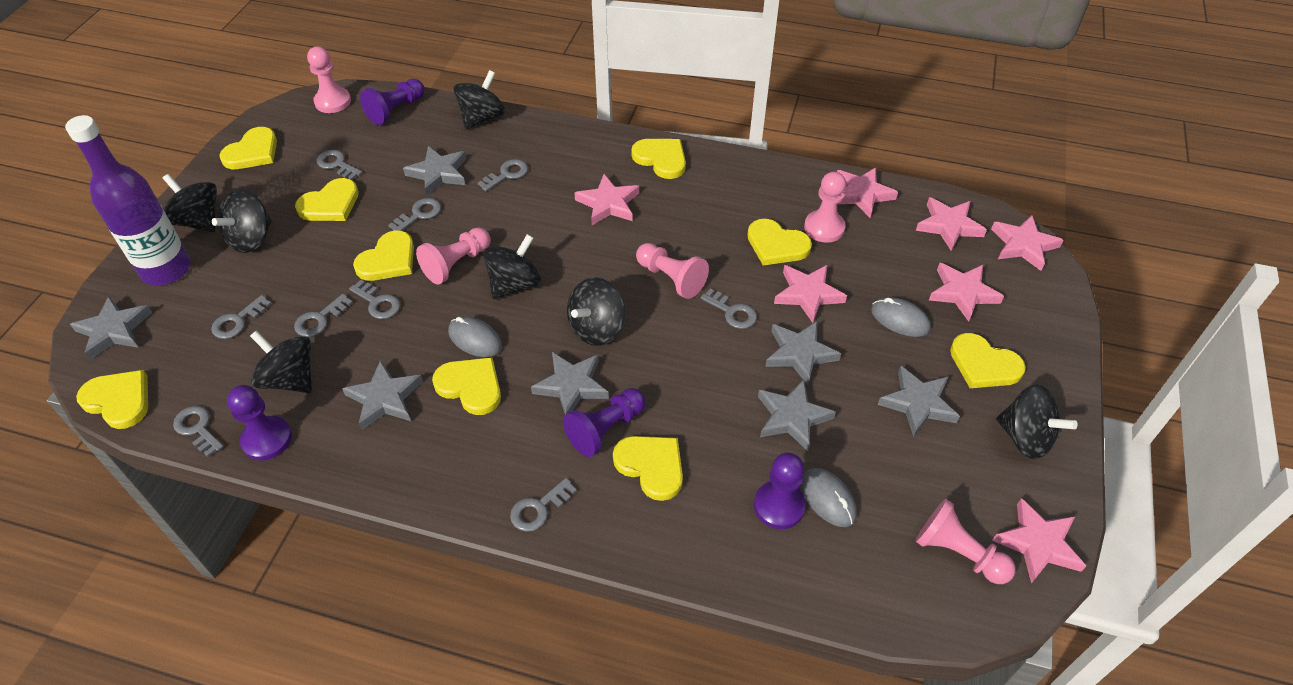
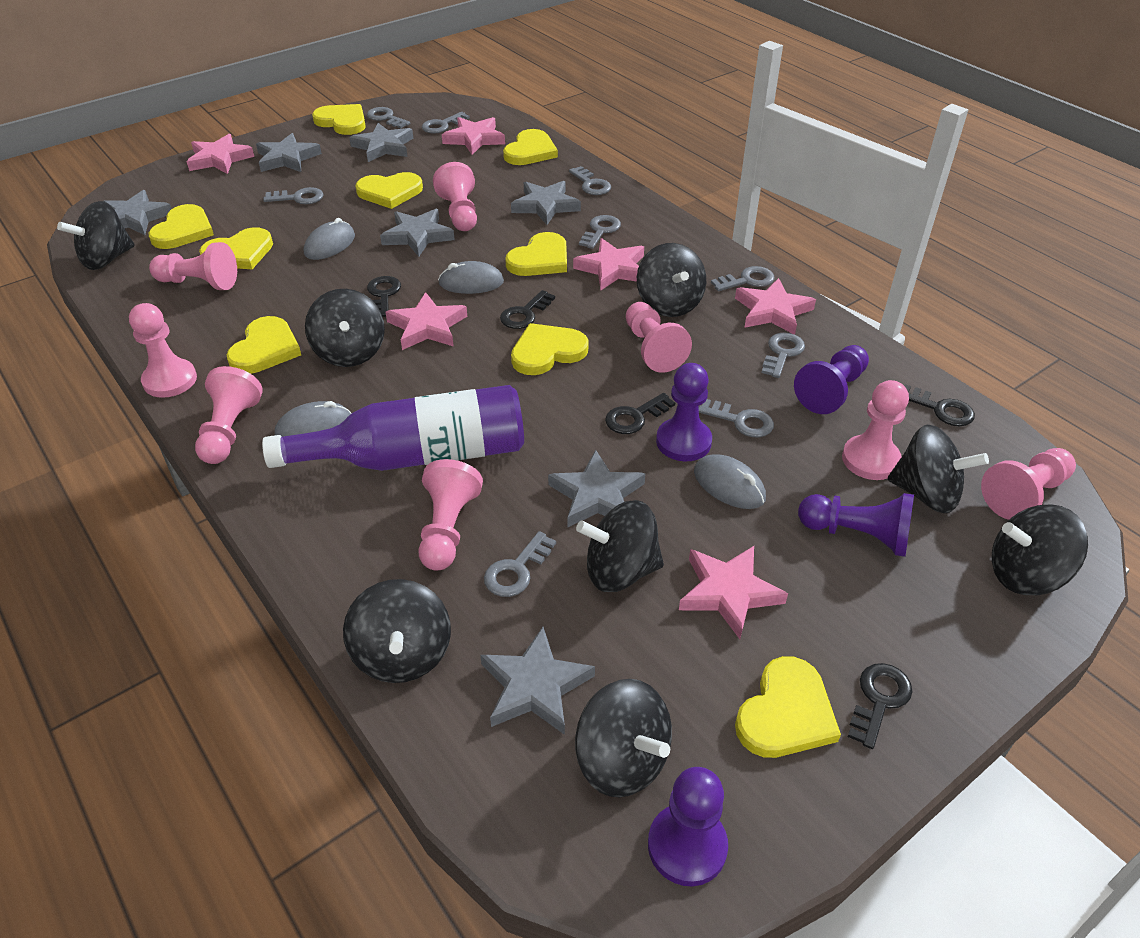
black key: none = 0 -> [367,276,401,317] [500,290,555,329] [605,393,675,434] [848,663,912,749] [905,384,975,426] = 5
black spinning top: [163,174,217,232] [212,190,271,253] [250,330,312,393] [454,70,505,130] [483,234,541,299] [567,277,625,346] [996,384,1077,459] = 7 -> [57,201,135,270] [305,289,385,367] [343,579,451,683] [575,679,672,798] [576,500,664,592] [637,243,706,317] [888,424,989,513] [992,504,1088,595] = 8
grey mouse: [448,316,502,357] [801,468,857,527] [871,297,931,337] = 3 -> [275,401,352,437] [304,218,355,260] [438,261,504,294] [694,454,766,509] = 4
pink pawn: [307,46,351,113] [416,227,491,284] [636,243,709,299] [804,171,846,243] [915,499,1015,584] = 5 -> [129,303,197,398] [149,242,237,290] [195,366,263,464] [418,459,483,570] [433,162,477,231] [626,302,692,373] [842,380,909,480] [981,448,1076,520] = 8
pink star: [574,174,639,225] [774,265,847,323] [837,167,898,218] [916,197,987,251] [929,263,1004,322] [991,215,1063,271] [992,498,1086,584] = 7 -> [186,134,254,174] [385,292,467,350] [442,117,505,155] [573,238,644,291] [679,546,788,639] [735,278,816,335] = 6

